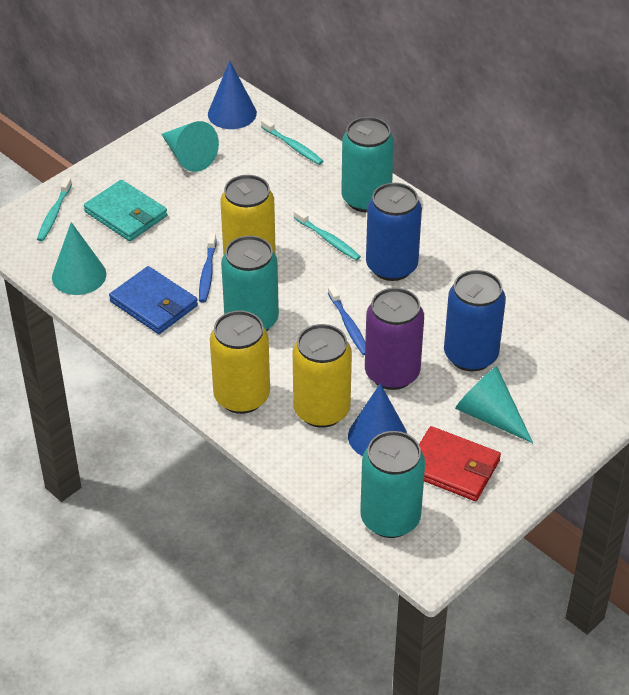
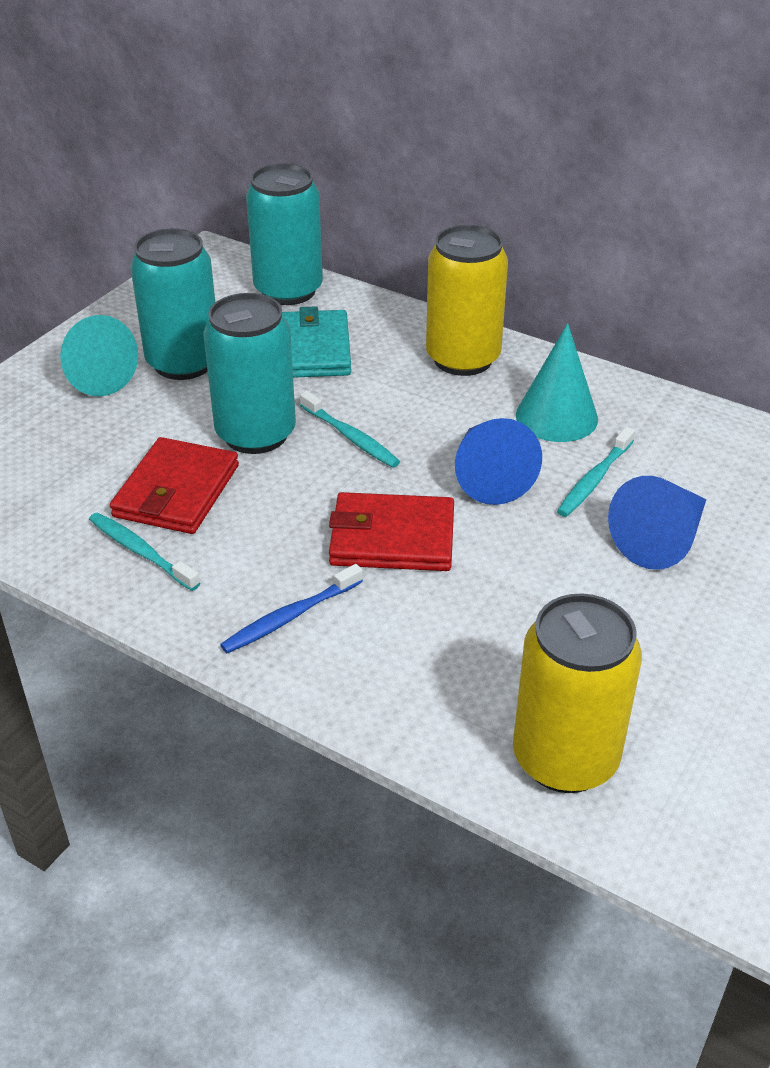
blue can: [366,183,422,281] [444,270,506,372] = 2 -> none = 0
blue toothbrush: [199,233,217,302] [328,285,365,355] = 2 -> [220,564,363,653] = 1
blue wallet: [109,266,198,334] = 1 -> none = 0
purple can: [365,288,424,390] = 1 -> none = 0
red wallet: [419,426,501,501] = 1 -> [110,437,239,534] [329,492,454,571] = 2
turquoise cone: [52,222,107,295] [161,121,219,172] [455,366,533,443] = 3 -> [60,315,138,396] [516,323,598,442] = 2
yellow can: [210,311,270,414] [220,175,276,255] [293,324,352,428] = 3 -> [426,225,508,376] [513,594,642,793] = 2

